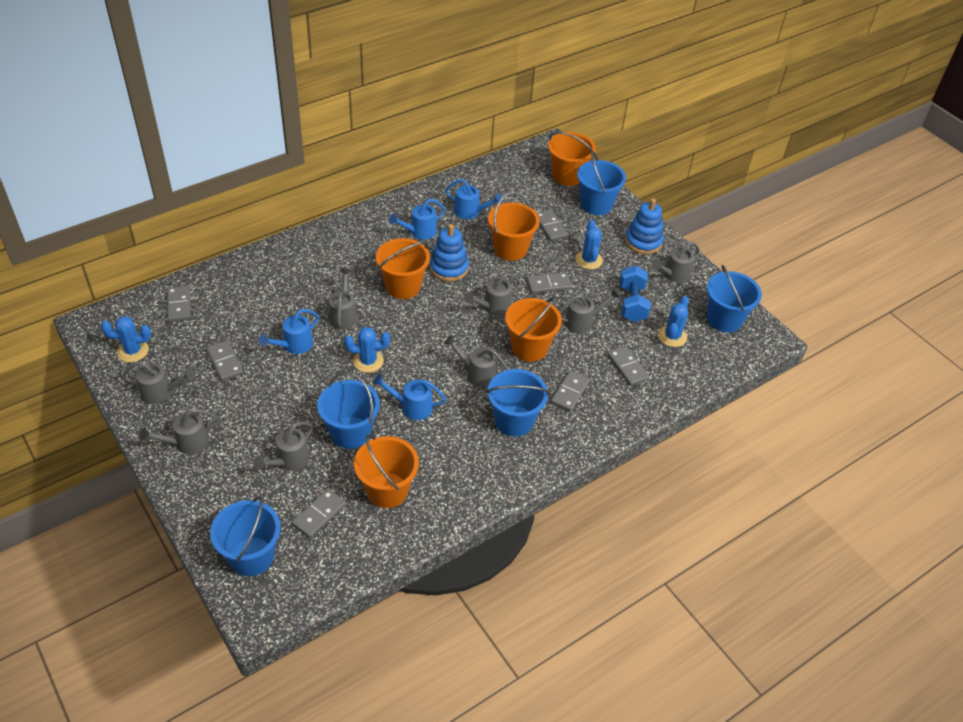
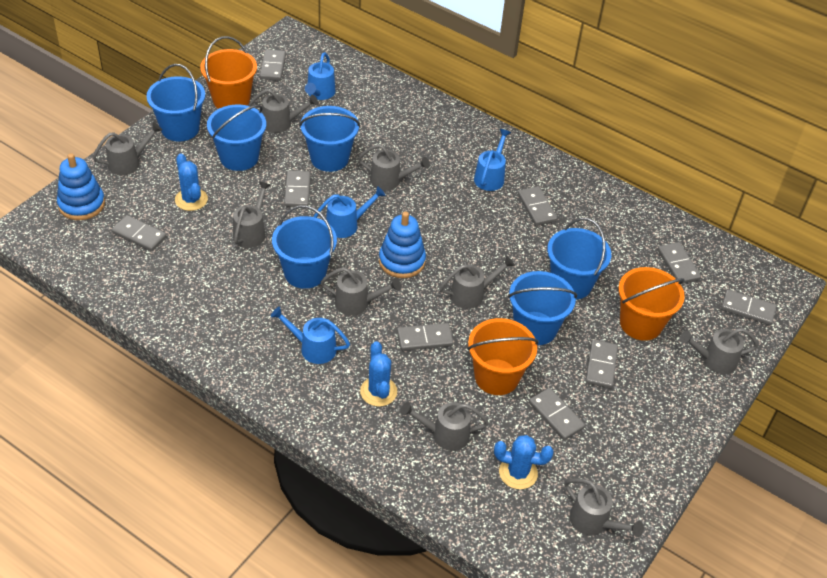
blue bucket: [210,496,281,576] [317,371,380,449] [486,369,549,437] [577,151,626,215] [707,265,762,332] = 5 -> [147,64,205,141] [207,105,266,171] [272,205,337,289] [299,106,360,172] [508,271,577,345] [547,218,611,300] = 6
blue cactus: [101,316,151,362] [344,327,390,373] [575,220,603,269] [658,296,689,347] = 4 -> [175,153,208,211] [360,341,397,406] [494,435,554,489] = 3
blue dumbbell: [619,266,651,322] = 1 -> none = 0
grey domino: [167,286,191,322] [206,340,243,381] [292,489,346,538] [527,272,572,294] [537,210,568,241] [550,370,590,412] [607,346,649,386] = 7 -> [112,215,167,252] [260,49,286,81] [284,171,311,207] [397,323,453,351] [518,186,557,226] [529,388,585,440] [585,340,618,388] [658,242,701,284] [721,290,776,325] = 9
grey watering can: [123,361,195,404] [139,409,219,454] [253,422,313,471] [329,269,358,329] [444,335,509,387] [464,273,520,316] [559,288,620,333] [652,241,700,283] = 8 -> [92,122,162,175] [233,181,270,248] [248,89,318,133] [321,267,401,315] [358,144,430,190] [400,402,489,451] [439,256,515,309] [565,478,644,537] [680,328,758,374] = 9
orange bucket: [354,434,419,508] [376,238,430,299] [488,192,540,261] [505,297,562,362] [548,132,596,186] = 5 -> [200,36,257,109] [467,318,539,395] [618,267,685,341] = 3

